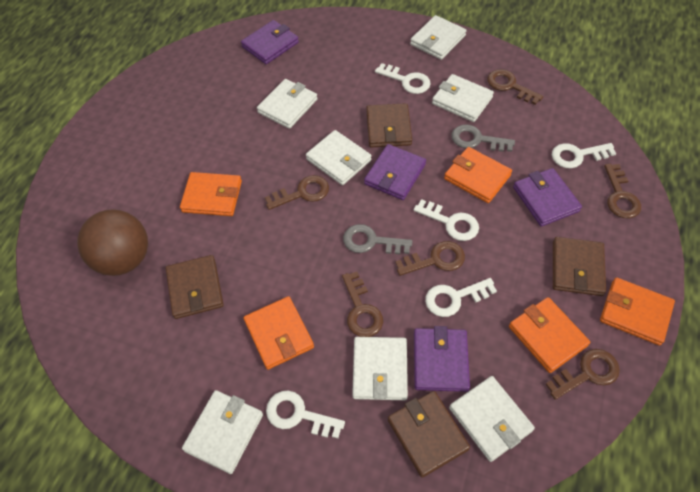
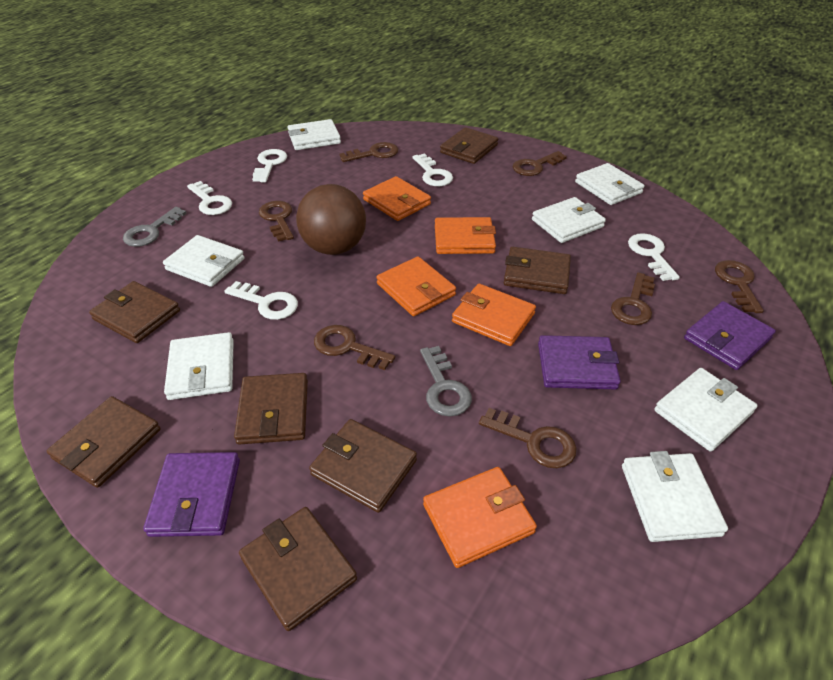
brown key: [265,175,329,210] [342,272,383,337] [395,241,465,276] [487,69,543,105] [546,349,620,400] [604,164,641,218] = 6 -> [259,201,294,242] [314,325,395,370] [340,142,398,162] [479,408,577,468] [513,151,567,176] [611,273,655,325] [715,260,764,313] = 7
brown wallet: [166,255,224,319] [366,103,412,147] [388,391,470,478] [553,237,606,296] = 4 -> [47,396,161,488] [89,281,180,343] [234,373,308,445] [239,507,357,631] [309,419,417,513] [440,127,498,164] [504,247,571,294] = 7
purple wallet: [241,20,299,64] [364,144,426,200] [414,326,470,392] [513,168,582,227] = 4 -> [143,452,240,537] [538,335,621,389] [684,301,776,370] = 3

